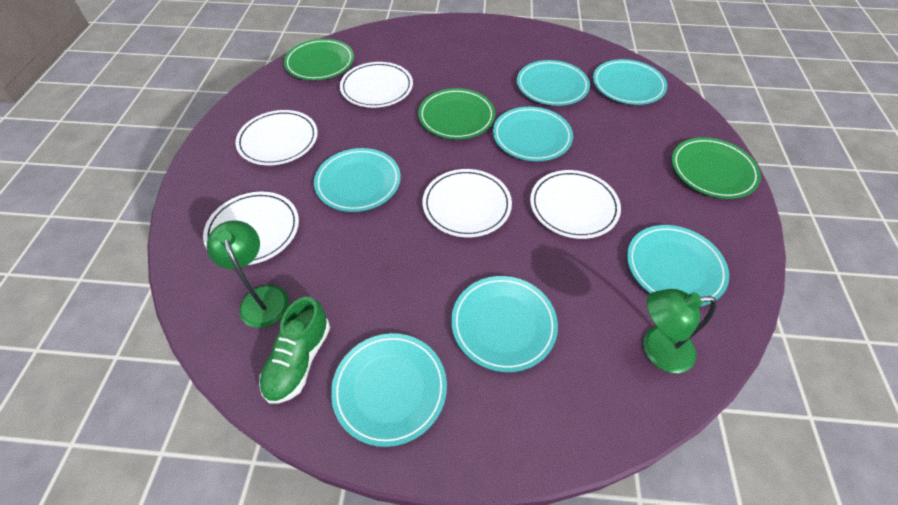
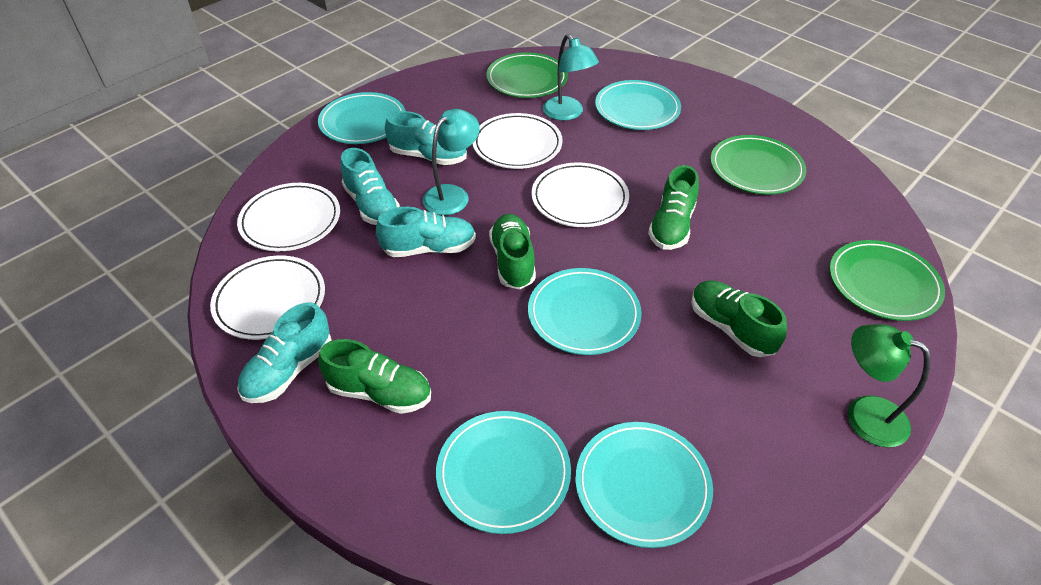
green lamp: [207,220,289,328] [643,289,717,373] = 2 -> [848,324,931,447] = 1
green shoe: [259,297,330,404] = 1 -> [318,339,431,414] [489,214,536,289] [648,165,699,250] [692,281,787,357] = 4
turquoise lamp: none = 0 -> [422,109,480,215] [543,34,599,121] = 2
turquoise plate: [314,148,401,212] [331,333,447,447] [451,276,558,372] [493,107,573,161] [517,60,590,106] [593,59,667,105] [627,225,729,307] = 7 -> [318,92,405,144] [436,411,571,534] [528,268,642,355] [575,422,713,548] [595,80,681,130] = 5
turquoise shoe: none = 0 -> [237,302,331,403] [340,148,400,225] [376,207,476,257] [385,111,467,165] = 4
white plate: [203,191,299,265] [235,110,318,165] [340,62,413,108] [423,169,512,237] [530,170,621,239] = 5 -> [210,255,325,340] [237,183,340,251] [473,113,563,169] [532,162,629,227] = 4

